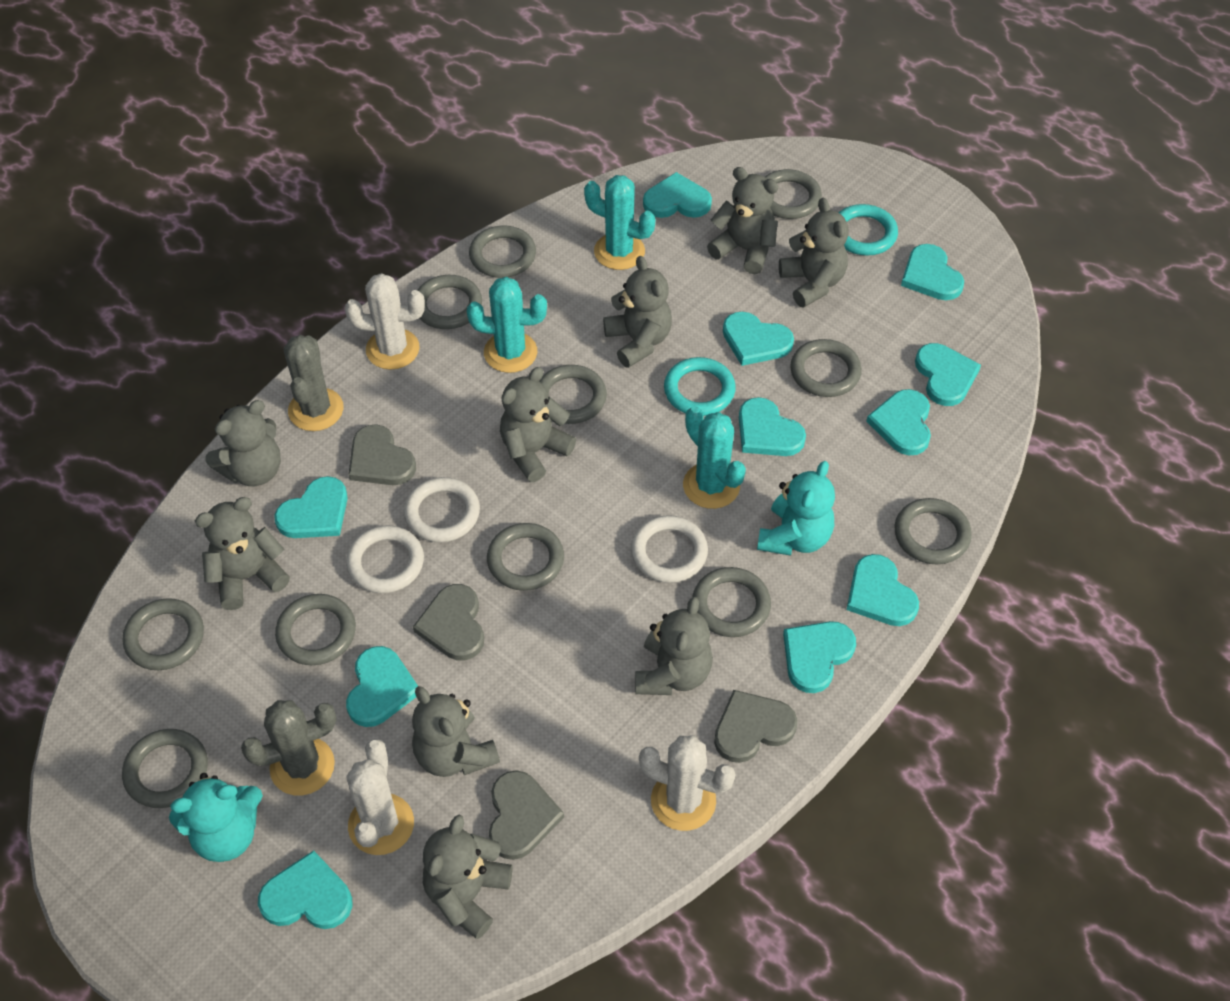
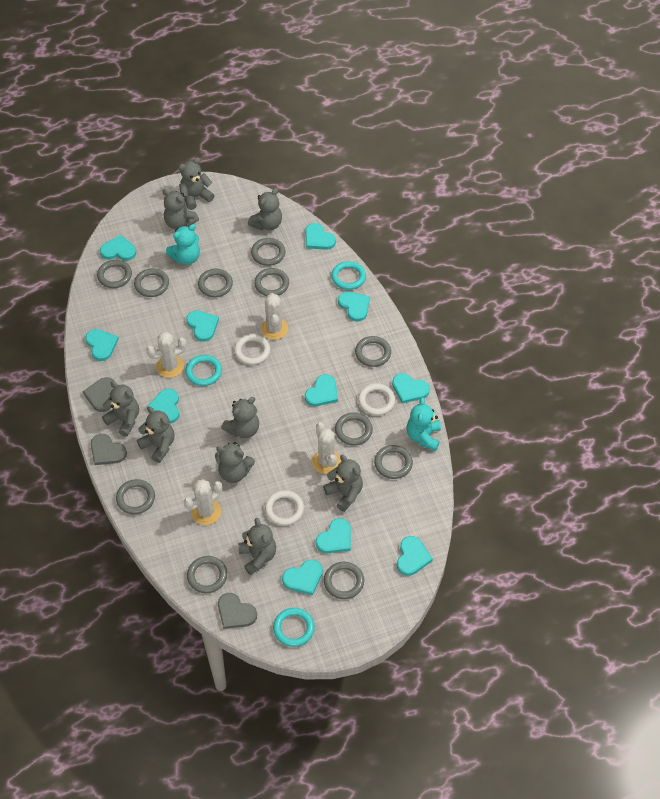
grey cactus: [241,700,337,795] [284,335,344,431] = 2 -> none = 0
grey heart: [348,424,416,485] [413,584,484,660] [489,770,564,860] [714,690,797,763] = 4 -> [83,377,115,412] [91,434,127,465] [218,593,257,629] = 3
turquoise cactus: [467,277,547,373] [584,175,655,270] [683,406,746,509] = 3 -> none = 0
turquoise ring: [664,357,736,416] [839,204,898,255] = 2 -> [185,355,222,386] [273,608,315,647] [331,261,366,290] = 3
white cactus: [345,273,425,370] [347,739,414,855] [639,735,736,831] = 3 -> [146,332,187,378] [184,479,222,525] [261,293,288,340] [312,422,341,474] = 4

